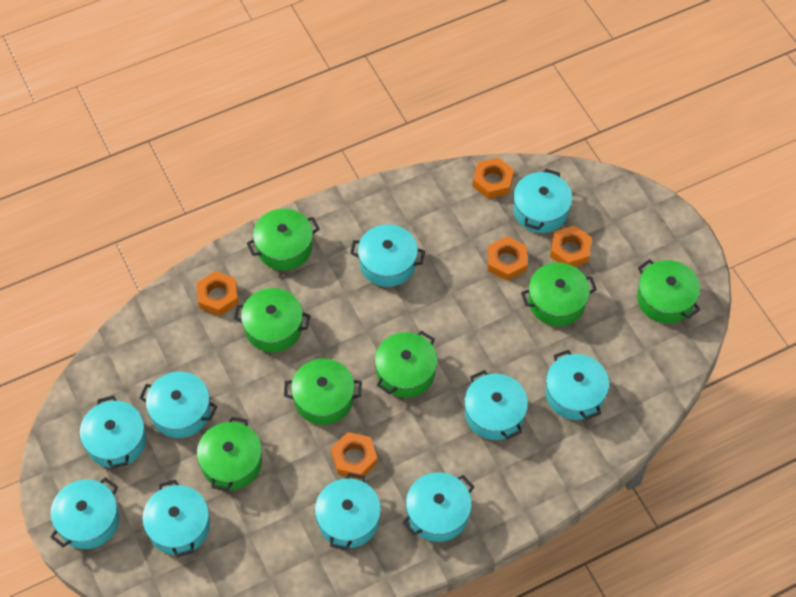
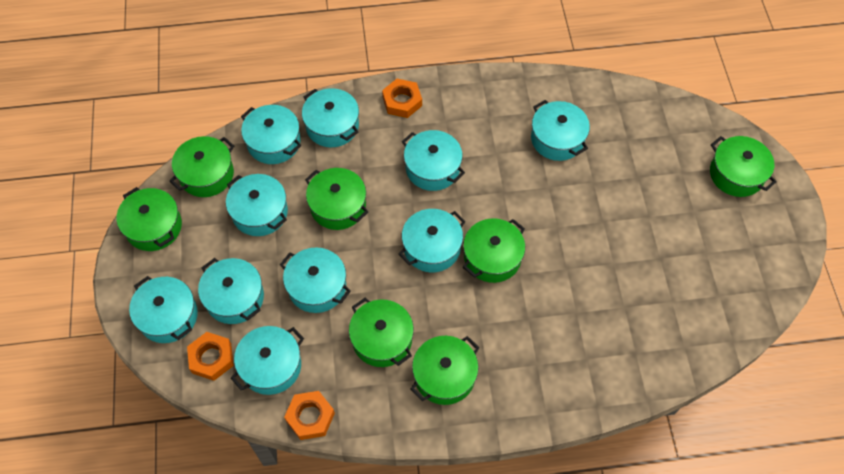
orange nut: [197,271,238,316] [331,432,378,480] [473,157,514,199] [488,236,527,281] [550,226,592,267] = 5 -> [187,332,234,381] [284,391,335,440] [382,79,422,118] = 3

